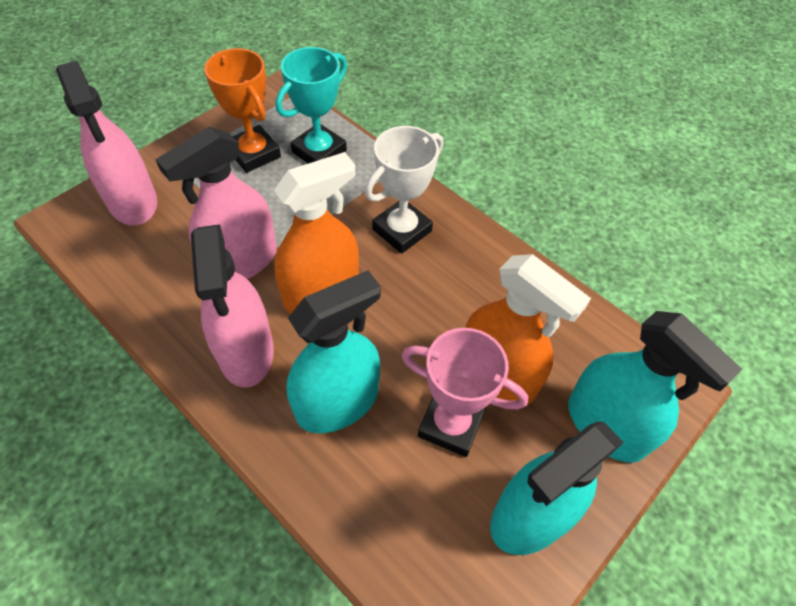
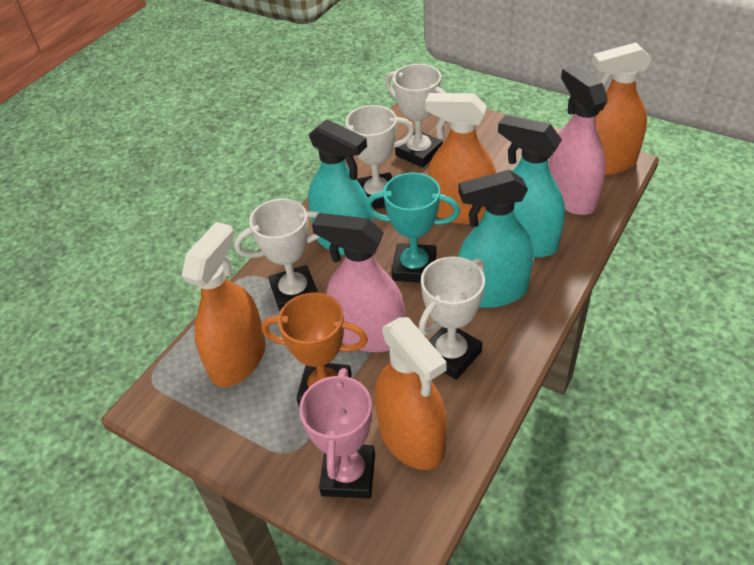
orange spray bottle: [274,152,359,314] [465,254,591,405] = 2 -> [182,222,265,387] [375,317,447,470] [425,93,496,224] [592,42,652,175] = 4
pink spray bottle: [56,61,157,225] [155,127,277,279] [191,224,274,388] = 3 -> [312,213,405,352] [548,65,608,215] = 2
white trophy: [365,126,443,254] = 1 -> [235,198,320,311] [345,105,414,209] [385,64,445,168] [419,256,485,380] = 4

